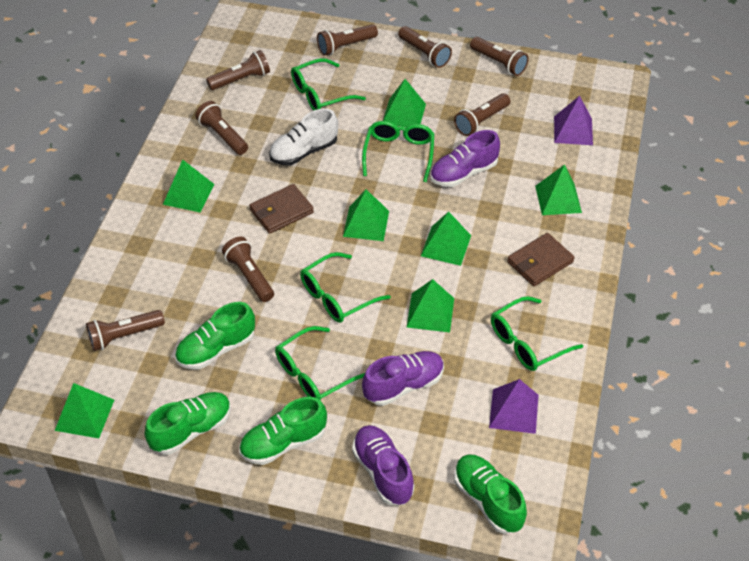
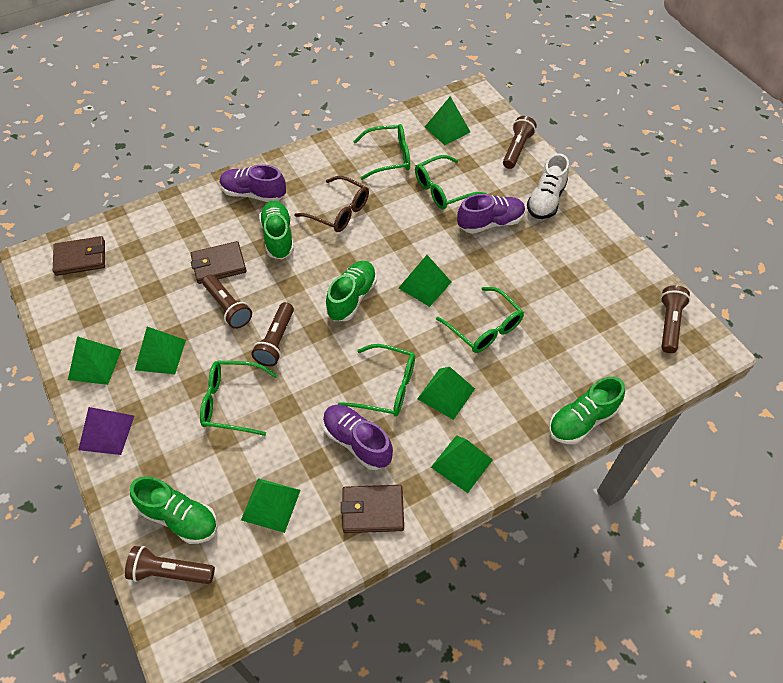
brown flashlight: [86,310,165,351] [195,101,248,155] [206,50,270,90] [222,237,274,302] [317,24,378,56] [398,26,452,68] [454,93,510,136] [470,37,529,76] = 8 -> [125,546,215,584] [202,274,252,329] [251,302,294,366] [503,116,537,169] [660,285,690,353] = 5
brown glasses: none = 0 -> [294,176,369,232] = 1
brown wallet: [249,184,314,234] [507,233,575,286] = 2 -> [53,236,105,276] [191,241,246,284] [341,485,404,533] = 3
purple pyramid: [489,379,539,434] [554,96,593,145] = 2 -> [78,407,134,455] = 1

